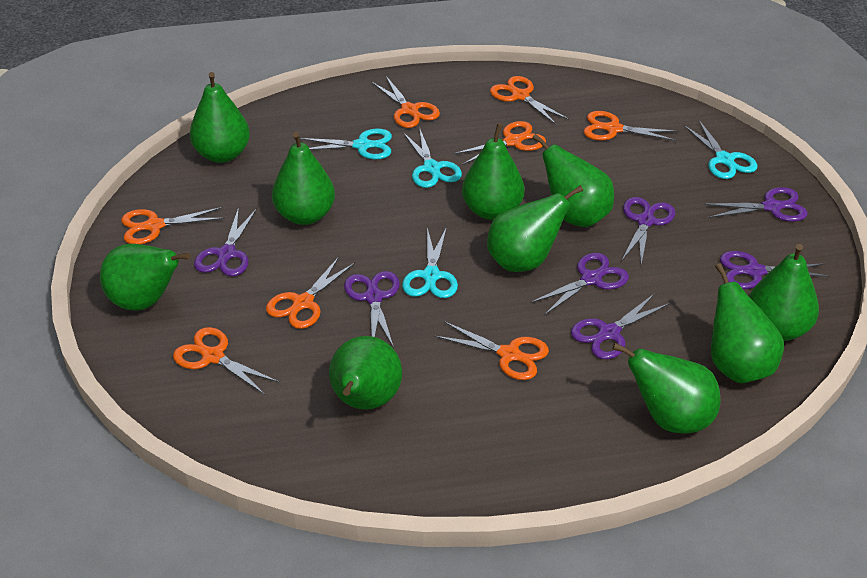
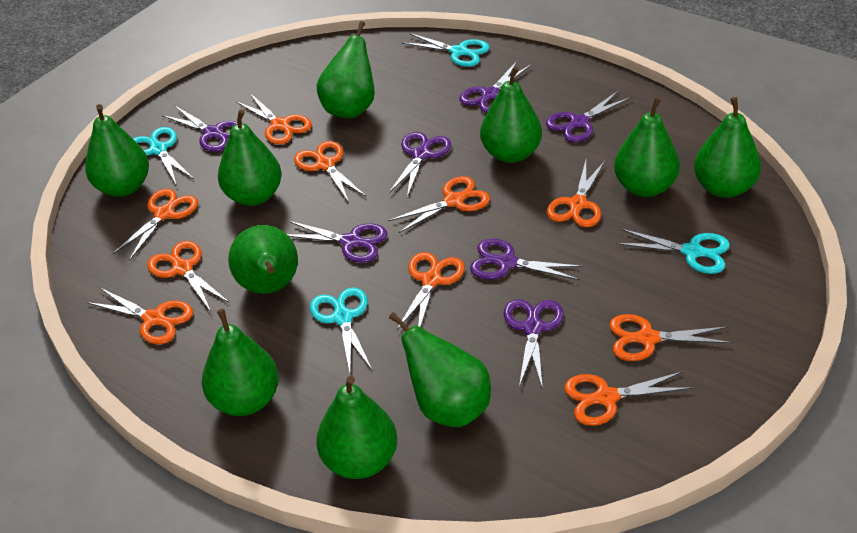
orange scissors: [121,207,225,244] [173,327,280,395] [266,257,355,329] [371,76,440,128] [435,321,549,380] [453,121,546,165] [490,76,570,125] [584,111,678,141] = 8 -> [86,287,193,344] [113,189,198,261] [147,241,230,312] [236,93,312,144] [294,141,366,202] [388,176,490,234] [396,252,465,331] [546,160,605,227] [564,371,692,426] [609,314,732,361] = 10

